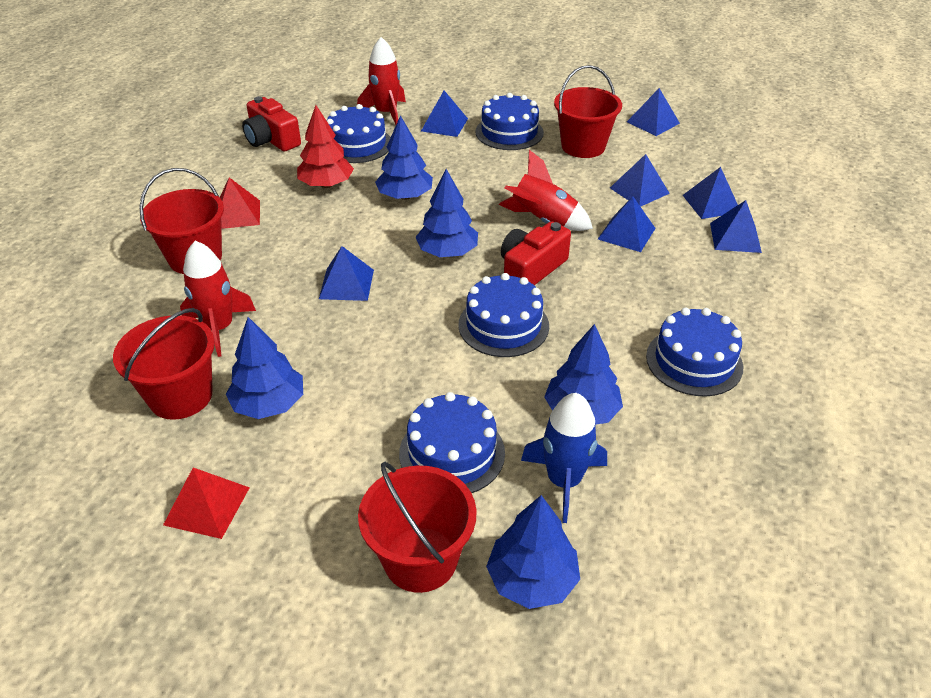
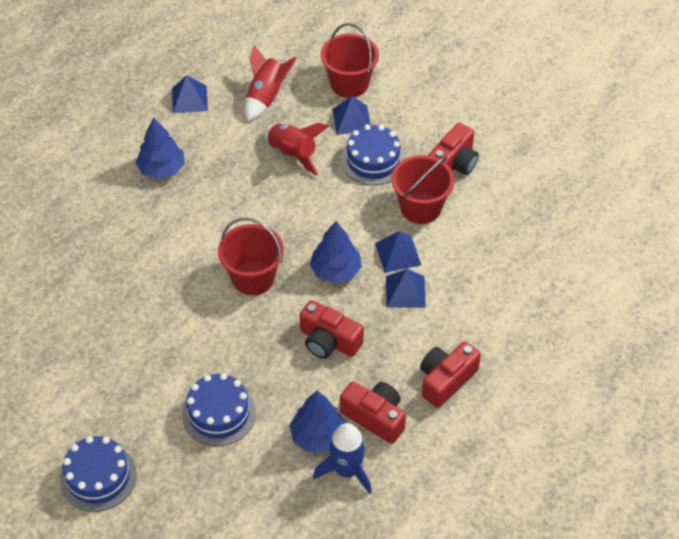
blue cake: [327,104,391,163] [399,392,505,493] [459,273,549,357] [475,93,544,150] [646,308,743,397] = 5 -> [60,436,137,512] [182,373,256,446] [341,124,405,185] = 3
blue pyramid: [319,246,374,301] [421,91,468,137] [598,197,655,252] [610,154,670,207] [627,88,680,136] [683,167,738,219] [710,200,762,253] = 7 -> [172,75,208,113] [333,96,371,134] [375,231,421,273] [386,269,426,308] = 4
blue tree: [226,317,303,419] [375,115,433,200] [416,169,478,257] [486,495,580,609] [544,324,623,425] = 5 -> [136,118,185,179] [289,391,346,453] [310,221,362,284] = 3
red bucket: [113,308,215,420] [139,168,224,274] [358,462,476,593] [554,65,622,158] = 4 -> [218,218,284,295] [321,23,379,98] [392,155,455,224] = 3
red camera: [242,96,301,151] [501,221,571,285] = 2 -> [300,300,364,359] [340,382,406,444] [420,341,481,408] [428,123,479,175] = 4
red pyramid: [163,468,250,539] [220,178,260,229] = 2 -> none = 0
red rocket: [180,241,256,357] [357,37,406,125] [499,150,593,231] = 3 -> [245,44,297,121] [264,123,329,176] = 2
red tree: [297,105,354,188] = 1 -> none = 0

